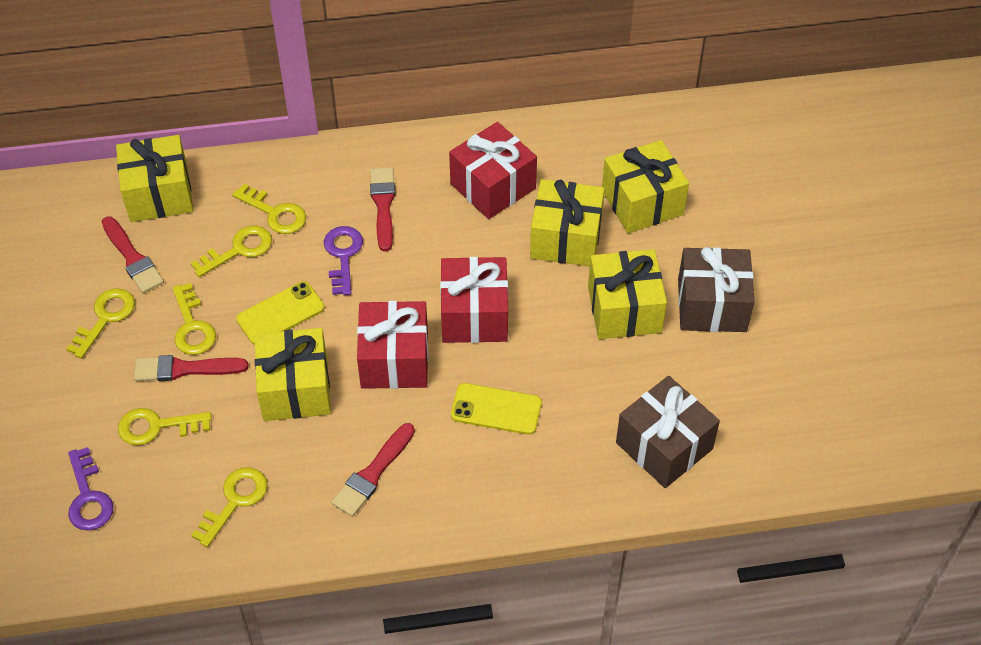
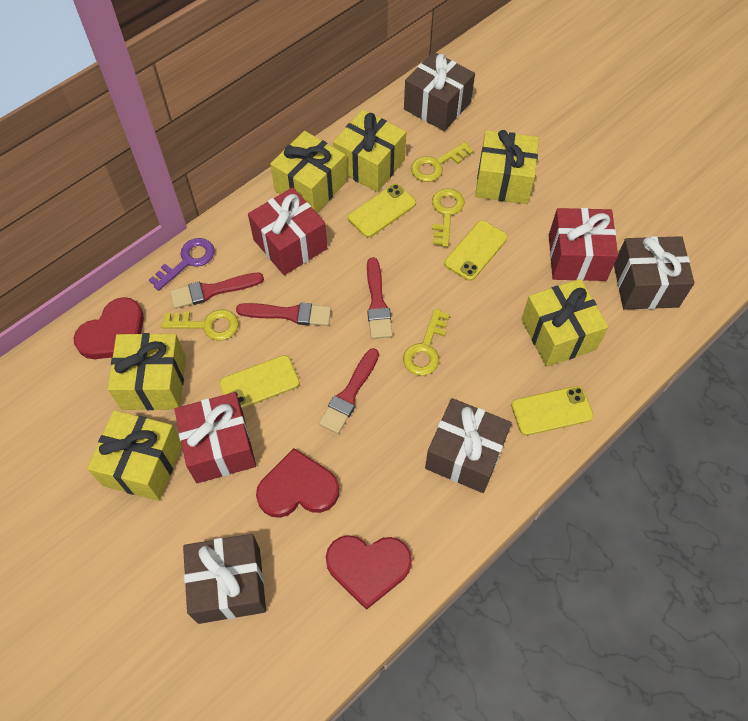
brown gift: [616,376,720,488] [678,247,755,332] = 2 -> [183,534,266,624] [404,52,475,131] [425,398,512,493] [614,236,695,310] = 4
purple key: [68,447,114,531] [324,226,363,295] = 2 -> [149,238,215,291] = 1
red heart: none = 0 -> [73,297,144,359] [256,448,339,518] [326,535,412,610] = 3
yellow gift: [116,135,193,222] [255,328,331,421] [530,179,605,267] [588,249,667,339] [602,140,689,233] = 5 -> [87,410,182,501] [108,333,186,410] [270,131,347,213] [333,109,406,192] [475,130,539,204] [521,279,609,367] = 6
yellow key: [66,288,135,359] [118,408,212,445] [173,283,216,355] [191,226,272,277] [191,467,268,547] [232,184,306,234] = 6 -> [161,310,239,340] [403,309,450,376] [411,142,473,182] [432,188,465,247] = 4
yellow phone: [236,281,325,345] [451,383,542,435] = 2 -> [219,355,300,409] [348,184,416,237] [444,220,508,281] [511,386,594,436] = 4

